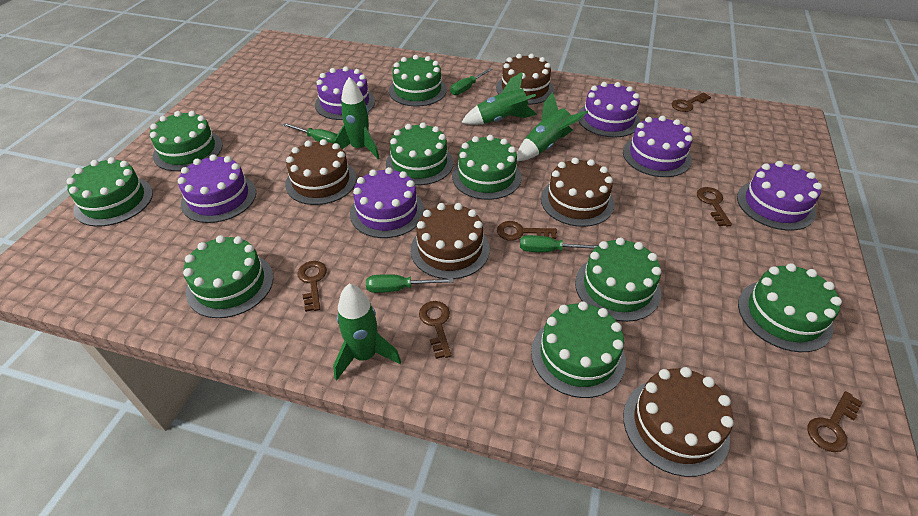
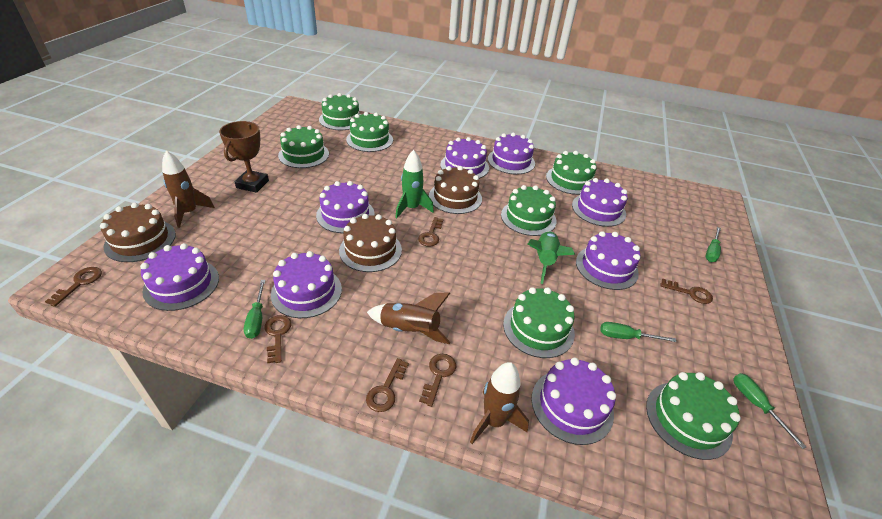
brown cake: [285,139,357,205] [410,203,490,279] [496,54,554,105] [541,158,615,227] [623,367,734,477] = 5 -> [100,203,176,262] [339,214,402,272] [429,166,482,214] = 3
brown rocket: none = 0 -> [162,150,215,228] [367,292,451,344] [470,362,529,444] = 3
brown trophy: none = 0 -> [219,121,269,193] = 1
green cake: [67,157,153,227] [150,111,223,171] [183,235,273,318] [386,122,454,185] [389,55,447,106] [452,135,522,200] [531,301,626,398] [575,238,661,322] [738,263,842,352] = 9 -> [278,125,329,168] [319,93,361,130] [346,112,393,152] [501,185,556,236] [503,287,575,358] [546,151,596,195] [646,372,741,460] = 7
green rocket: [333,284,401,381] [334,77,380,159] [461,72,537,125] [517,92,588,161] = 4 -> [395,150,434,218] [527,231,575,284] = 2
purple cake: [178,154,256,223] [315,66,375,120] [350,167,424,238] [578,82,640,138] [623,116,693,177] [737,161,822,231] = 6 -> [140,243,219,311] [271,251,342,318] [316,181,375,233] [440,137,489,179] [488,133,535,174] [531,357,616,445] [572,178,628,227] [576,231,641,290] = 8

